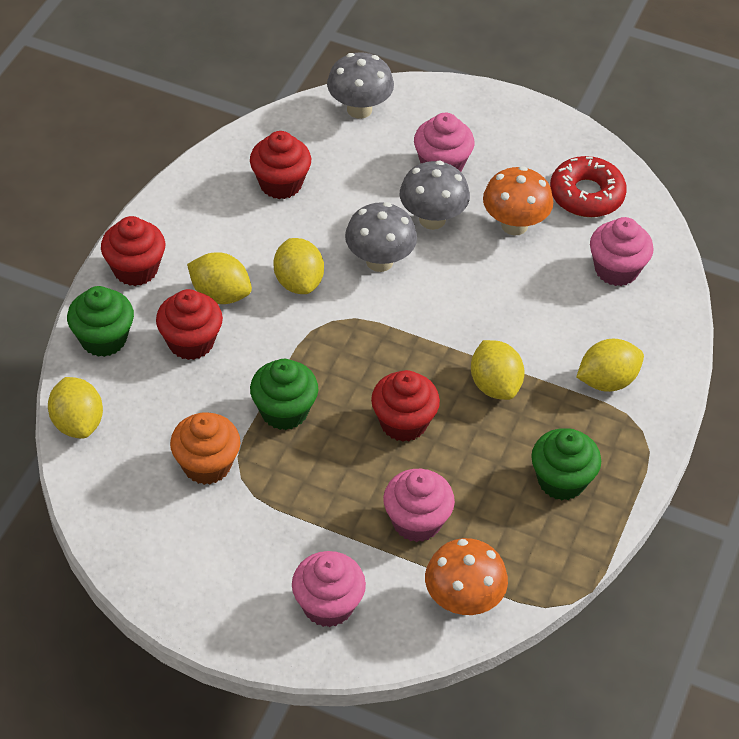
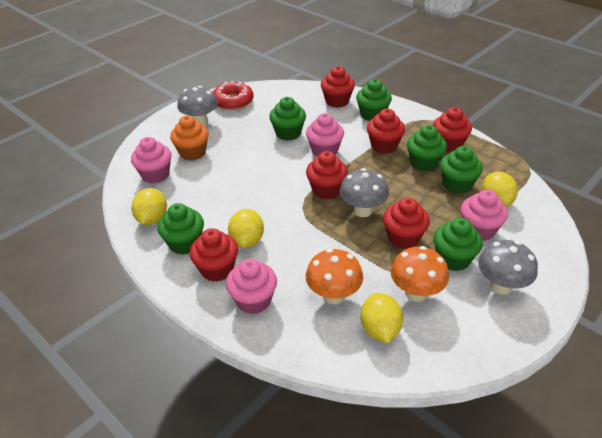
green cupcake: [67,286,134,357] [250,359,318,430] [531,428,601,500] = 3 -> [158,203,204,255] [269,97,306,141] [356,79,392,121] [407,125,447,171] [433,218,483,271] [440,146,483,194] = 6
red cupcake: [101,216,165,286] [156,289,223,360] [250,131,311,199] [371,370,440,442] = 4 -> [190,228,238,282] [306,151,348,199] [321,66,355,108] [367,109,405,154] [383,197,430,249] [433,107,472,152] = 6
yellow lemon: [48,377,103,439] [187,252,252,304] [274,238,324,294] [471,340,525,400] [577,339,644,392] = 5 -> [131,188,167,225] [228,209,264,248] [360,293,403,343] [482,172,518,207] = 4

